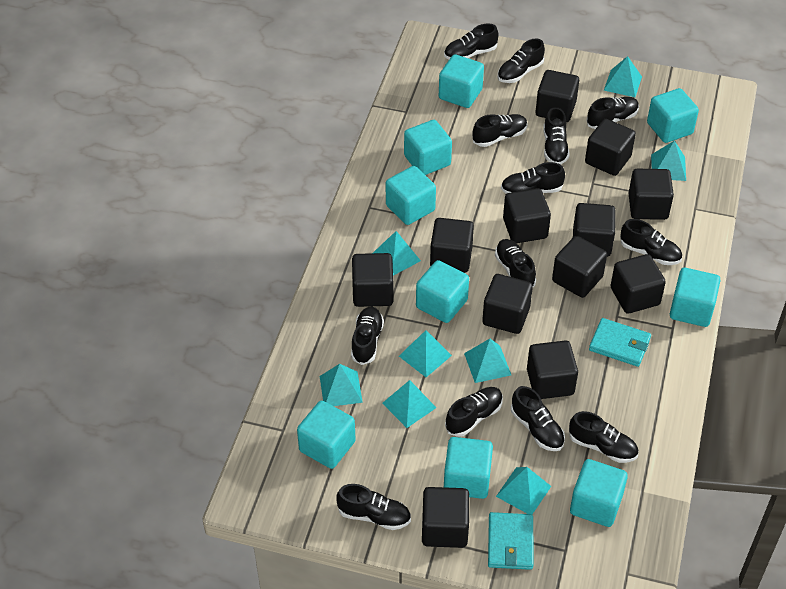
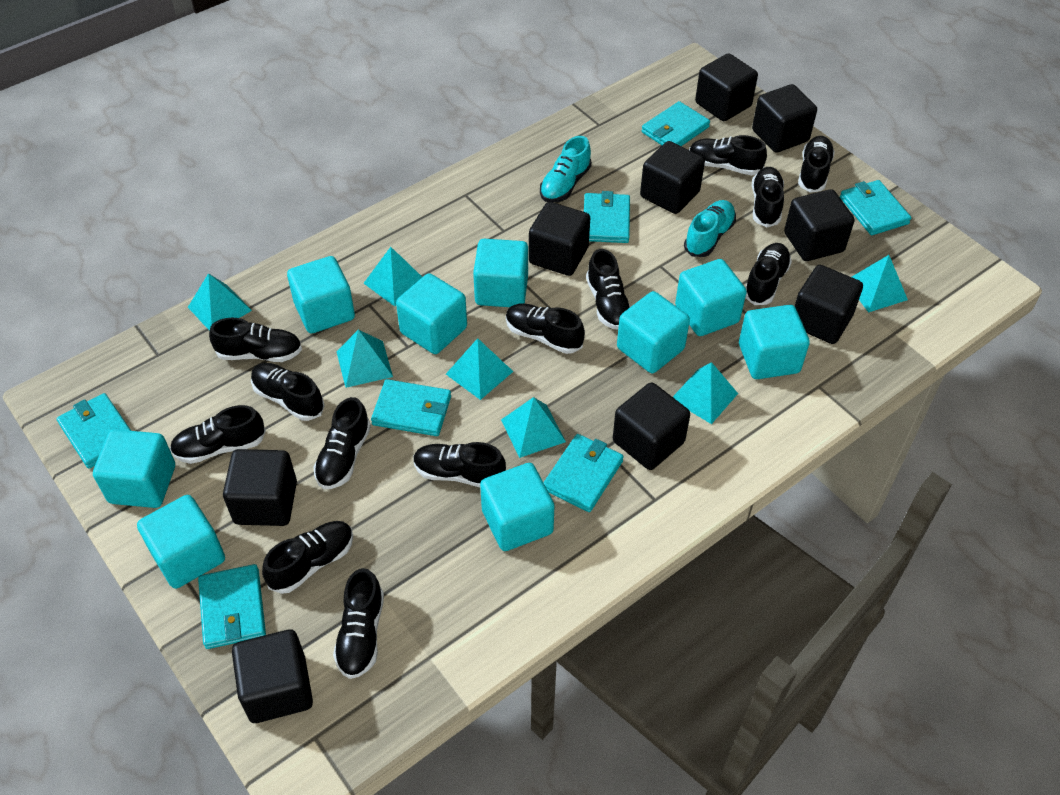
black cube: [352,253,393,307] [422,487,469,548] [430,218,474,273] [482,274,533,334] [503,188,551,243] [527,340,578,399] [535,70,579,122] [552,236,607,298] [573,203,616,257] [585,119,636,176] [611,254,666,314] [628,169,674,220] = 12 -> [223,449,297,526] [232,629,313,723] [529,202,590,276] [613,382,690,470] [640,141,705,214] [695,53,758,121] [752,84,817,153] [784,189,854,261] [795,265,863,344] = 9
turquoise pyramid: [320,364,363,406] [373,231,421,276] [382,380,437,428] [399,330,452,377] [464,339,511,383] [496,467,551,514] [604,56,642,97] [651,140,686,181] = 8 -> [188,273,252,331] [337,329,393,388] [364,247,422,306] [446,338,513,400] [501,397,566,458] [673,362,738,424] [852,255,908,312] = 7
turquoise shoe: none = 0 -> [540,136,592,202] [684,200,736,257] = 2
turquoise wallet: [488,512,534,570] [589,318,651,367] = 2 -> [56,393,131,469] [198,564,266,649] [371,379,451,436] [543,434,624,512] [584,191,630,243] [642,101,710,146] [840,180,911,235] = 7

